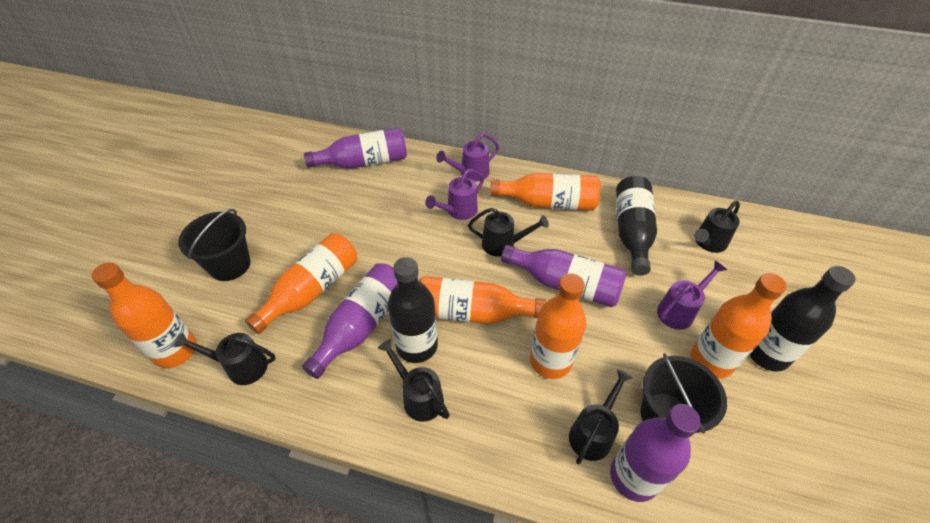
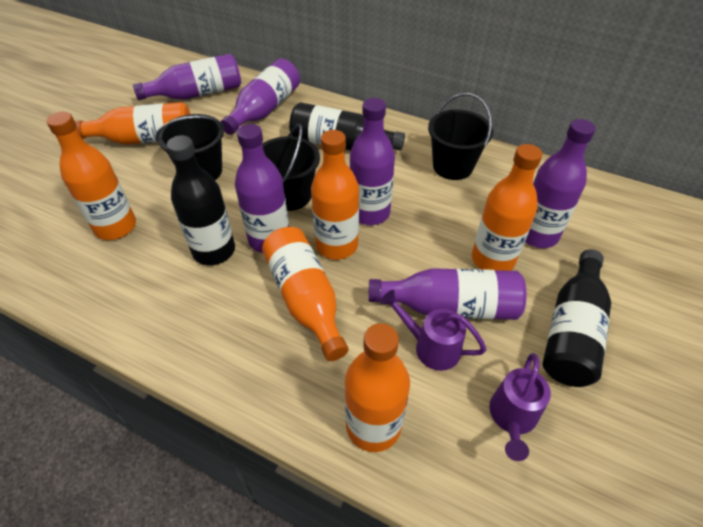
black bucket: [178,209,251,281] [641,353,727,434] = 2 -> [156,114,225,180] [262,124,320,211] [428,93,493,180] = 3
black watering can: [174,332,276,385] [378,339,450,422] [468,208,549,257] [569,369,633,464] [694,200,740,253] = 5 -> none = 0
purple bottle: [302,263,397,379] [304,128,407,169] [501,245,626,307] [610,404,701,502] = 4 -> [133,54,241,100] [221,59,300,135] [235,124,289,253] [350,98,395,225] [368,268,527,320] [525,119,596,248] = 6
purple watering can: [425,169,484,220] [436,133,500,181] [657,261,727,330] = 3 -> [380,290,487,371] [489,353,551,461] = 2

